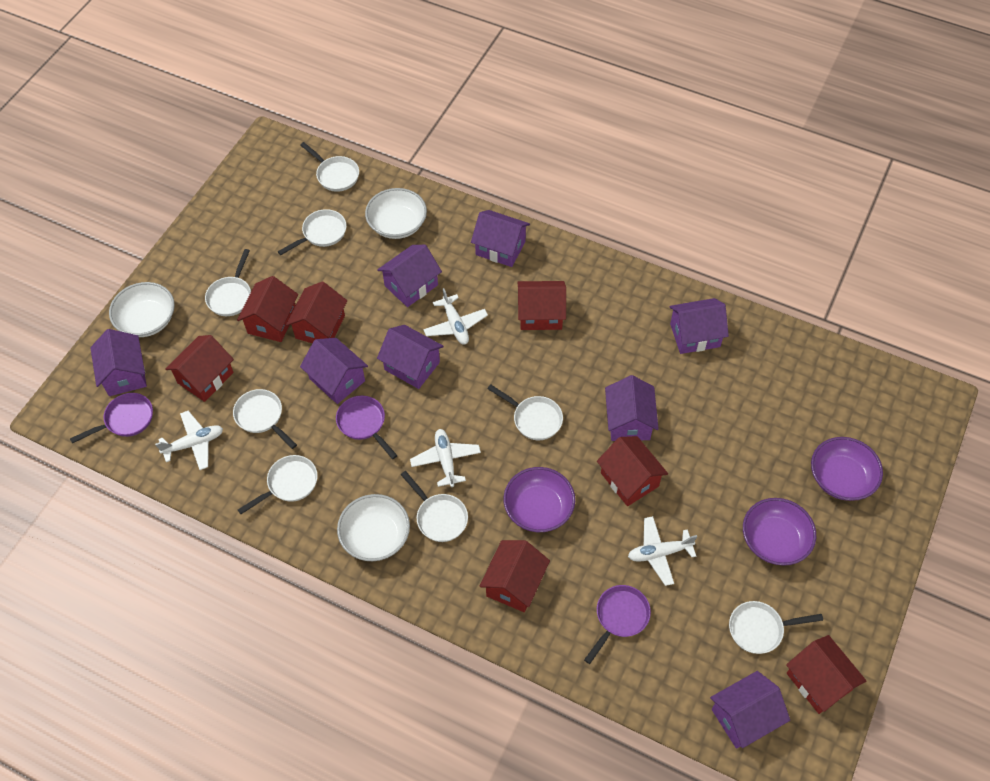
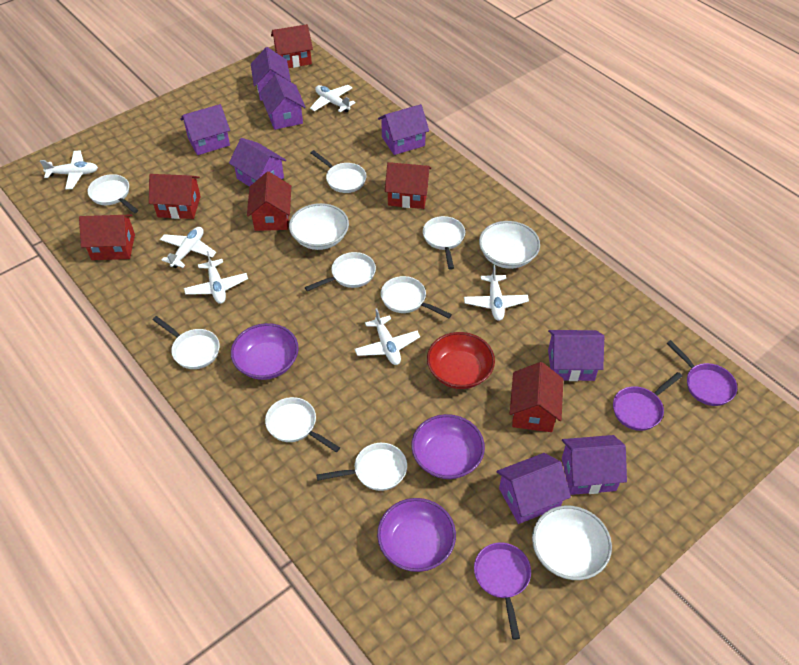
red bowl: none = 0 -> [427,332,495,389] = 1
red house: [165,335,234,402] [237,276,298,342] [286,282,347,343] [480,540,550,612] [518,281,566,330] [597,436,668,506] [786,635,866,714] = 7 -> [79,214,135,260] [149,174,201,219] [247,171,291,231] [271,24,313,68] [385,162,431,209] [510,362,563,432] = 6
white plane: [155,411,223,470] [410,429,481,487] [423,288,488,345] [628,516,697,586] = 4 -> [40,151,98,189] [160,227,216,268] [184,251,248,304] [310,85,356,113] [355,308,420,365] [464,265,529,321] = 6

